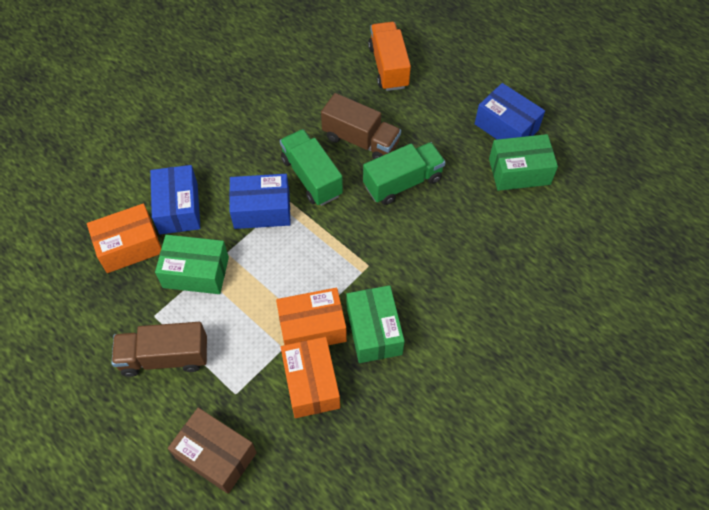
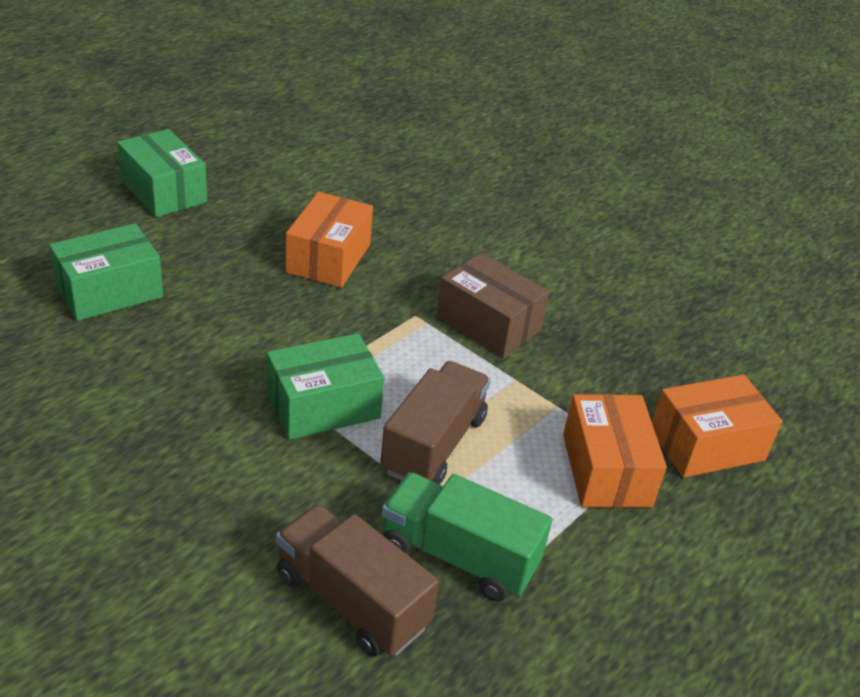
blue box: [150,165,200,234] [229,174,291,229] [475,83,545,140] = 3 -> none = 0
green truck: [280,129,343,206] [363,142,446,205] = 2 -> [381,472,552,601] = 1
orange truck: [368,22,411,91] = 1 -> none = 0

